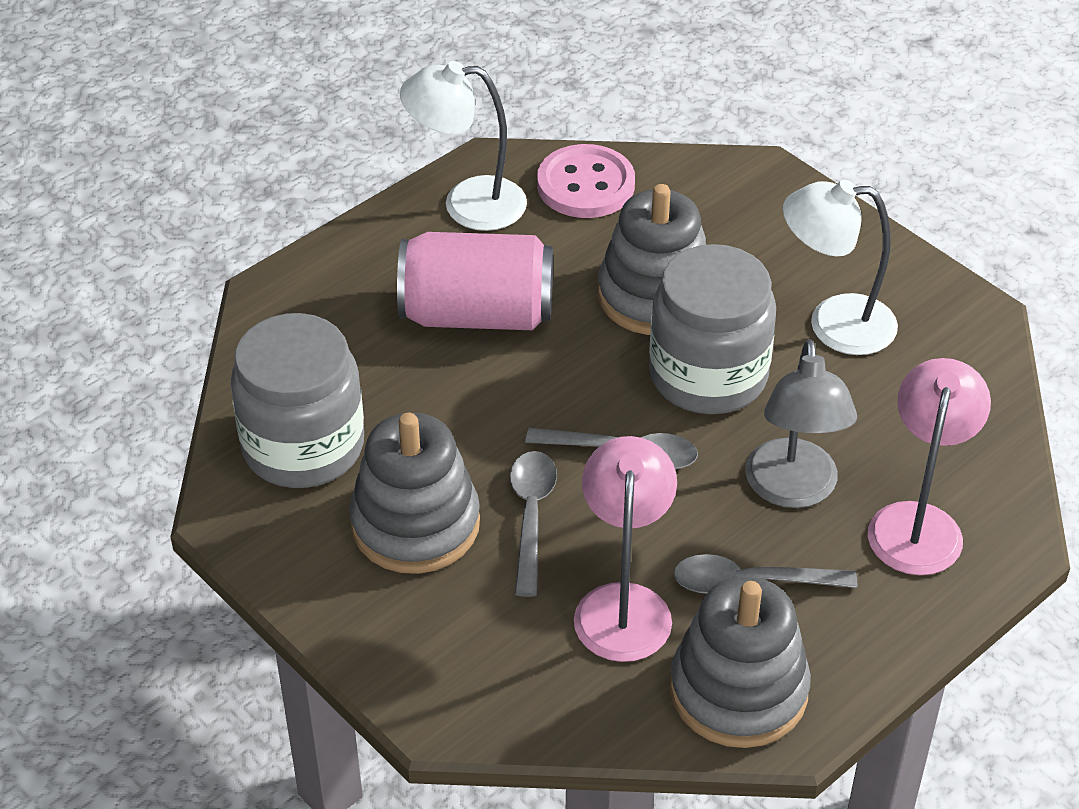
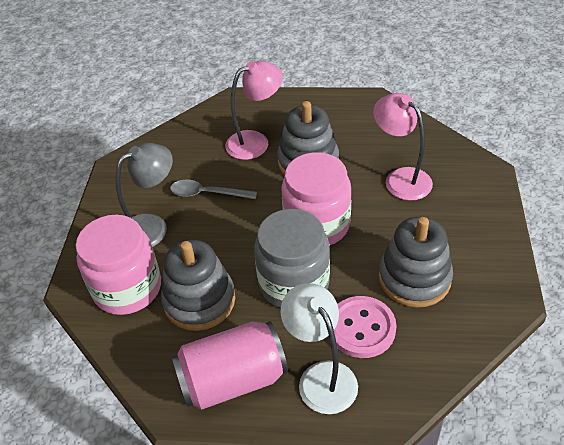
grey jar: [231,313,364,488] [649,244,776,414] = 2 -> [254,209,330,308] = 1
grey spoon: [510,451,557,597] [525,428,698,469] [674,554,857,594] = 3 -> [170,180,257,199] = 1
pink jar: none = 0 -> [76,215,161,315] [281,152,351,246] = 2
white lamp: [400,61,527,231] [783,179,898,355] = 2 -> [280,283,358,414] = 1

